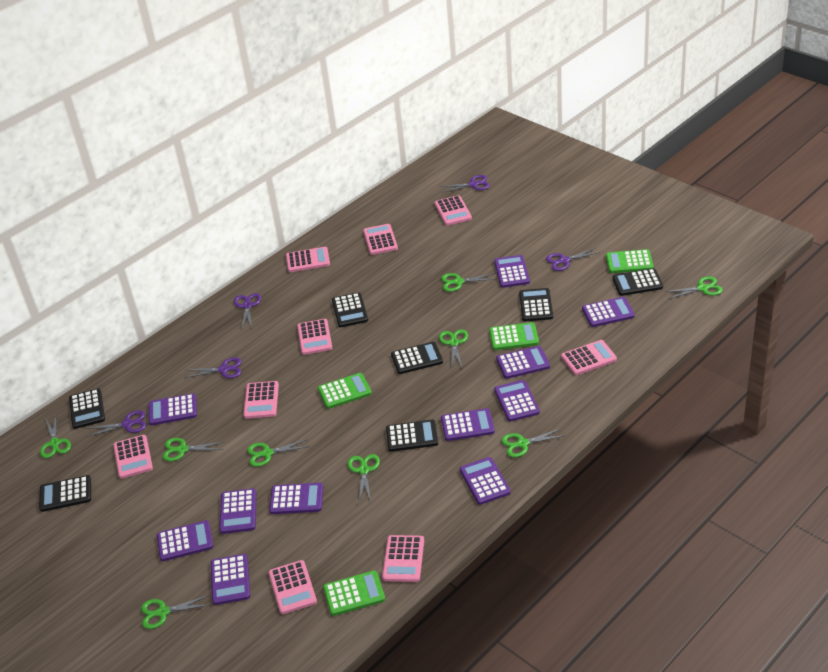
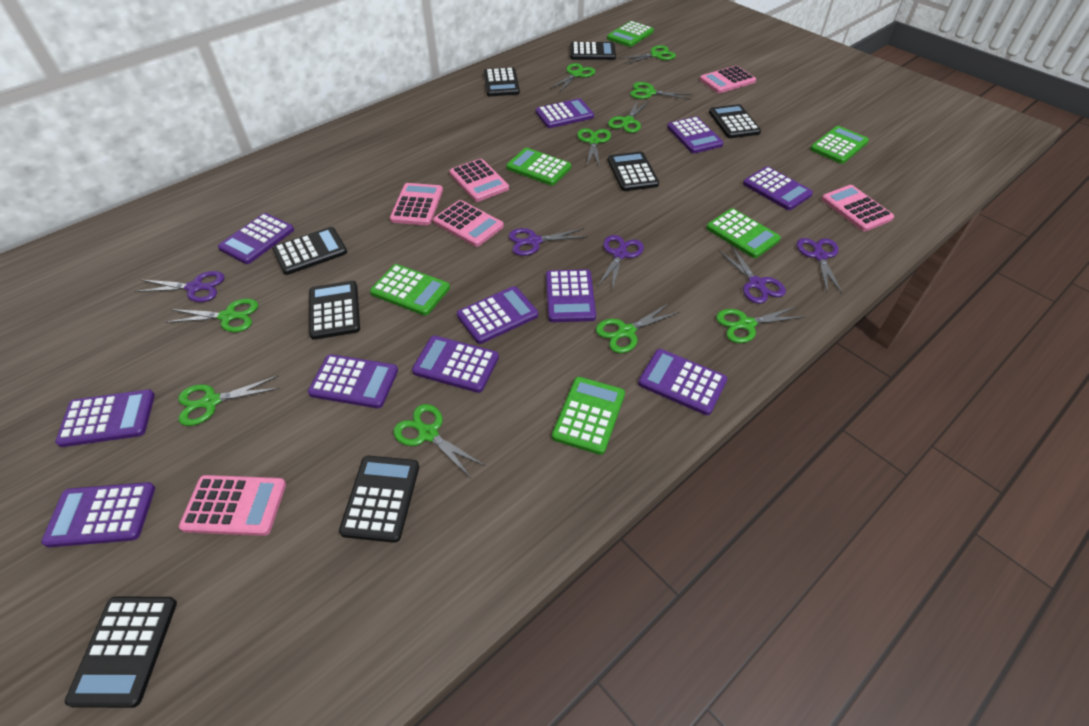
black calculator: [39,475,91,512] [69,388,105,429] [332,292,368,327] [386,419,438,452] [391,342,443,374] [519,288,553,321] [612,268,663,296] = 7 -> [65,597,177,708] [272,227,347,275] [309,281,360,340] [339,456,419,543] [484,67,520,96] [570,42,616,60] [608,151,659,191] [709,104,761,138] = 8
green calculator: [318,373,372,409] [323,570,385,616] [489,322,539,350] [606,249,653,273] = 4 -> [370,264,450,316] [506,148,571,186] [552,377,625,455] [607,21,654,47] [706,208,781,258] [810,126,869,164] = 6
green scissors: [40,416,71,458] [141,595,209,629] [163,438,224,461] [247,439,310,467] [348,454,380,501] [439,329,468,369] [441,273,496,292] [501,428,566,457] [664,276,723,299] = 9 -> [165,299,258,332] [178,376,280,426] [393,404,485,478] [550,63,596,93] [577,128,611,168] [596,303,680,353] [608,100,649,133] [619,45,676,64] [630,82,692,100] [716,306,804,343] = 10
pink calculator: [113,435,153,479] [243,381,279,419] [269,560,317,614] [286,247,330,272] [297,319,332,355] [363,224,398,255] [382,535,424,582] [434,195,472,226] [561,340,617,375] = 9 -> [179,475,286,536] [390,183,443,226] [433,200,504,247] [450,159,509,202] [700,66,756,93] [822,185,894,232] = 6

